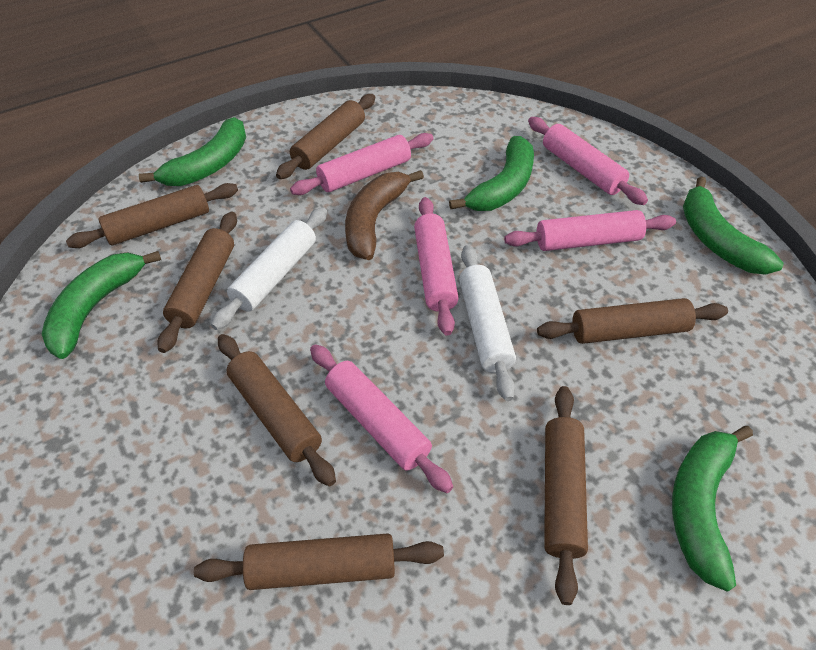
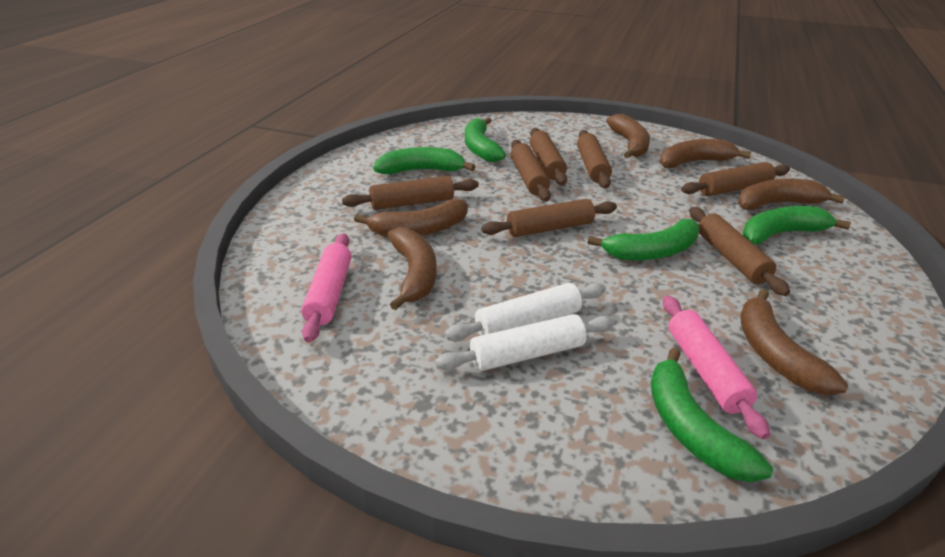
brown banana: [345,170,424,260] = 1 -> [354,199,468,237] [387,227,437,310] [606,114,650,159] [660,139,751,168] [738,179,845,210] [740,289,848,395] = 6
pink rolling pin: [290,133,433,195] [310,344,453,493] [414,197,459,336] [504,210,676,251] [528,117,648,205] = 5 -> [301,233,352,343] [663,296,770,439] = 2

